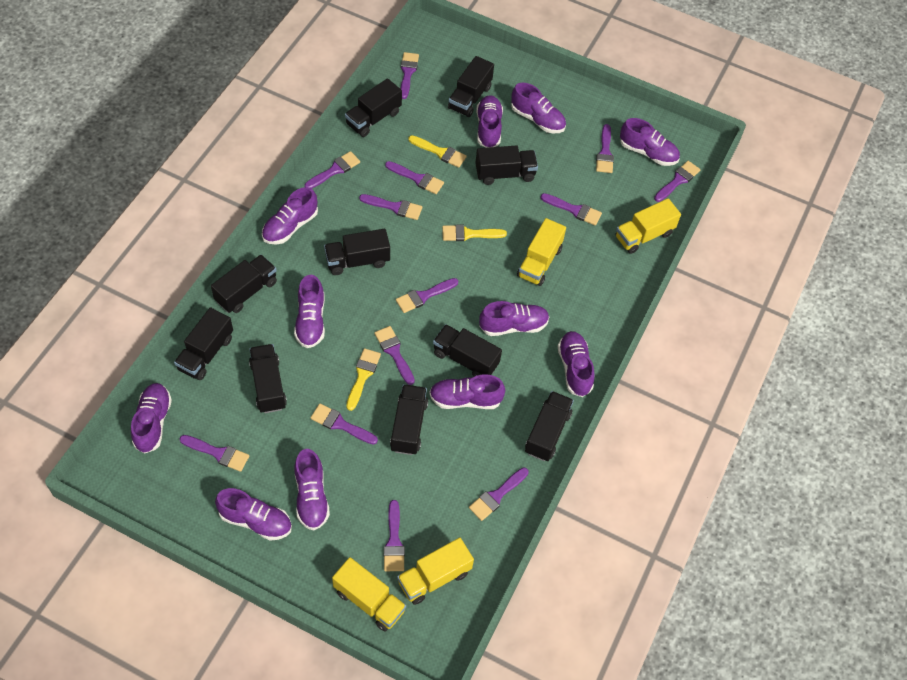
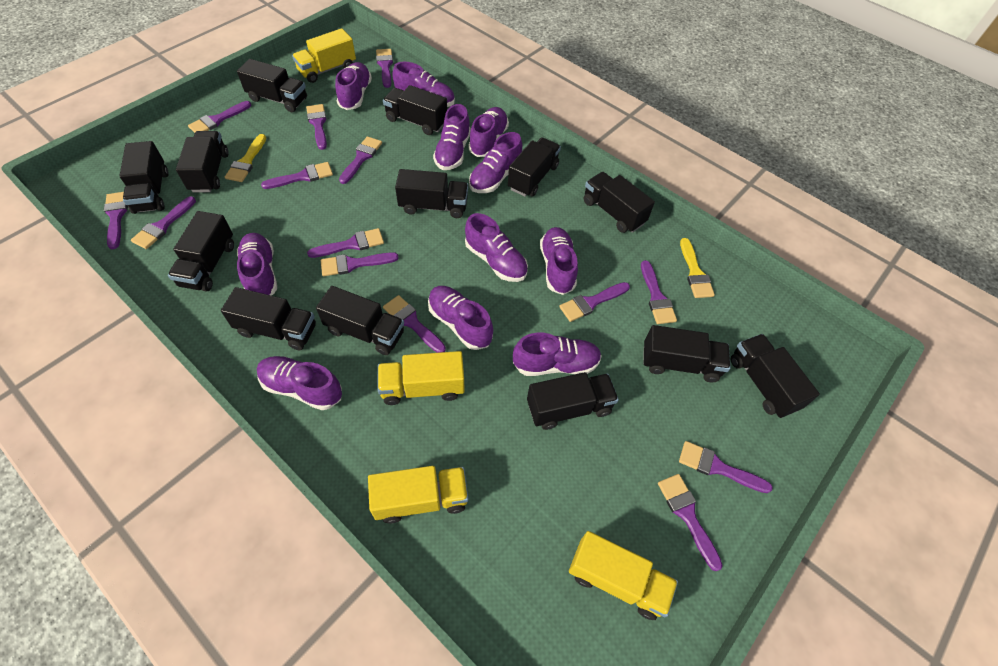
black truck: [174,307,233,380] [211,255,277,313] [249,344,287,413] [324,229,390,275] [345,78,402,137] [390,384,428,455] [433,324,502,377] [448,56,494,117] [476,146,538,185] [525,391,574,461] = 10 -> [119,141,169,214] [168,211,234,291] [176,131,229,193] [221,287,316,350] [237,59,307,112] [316,286,404,355] [383,85,447,135] [395,169,468,218] [508,138,561,197] [527,372,619,430] [584,172,655,233] [643,325,730,383] [731,334,820,418] = 13
purple brush: [179,435,249,472] [305,151,360,189] [310,404,378,445] [359,194,422,220] [374,326,415,385] [384,500,405,571] [385,161,444,194] [396,278,458,313] [400,52,419,99] [469,467,529,521] [540,193,602,225] [596,124,614,173] [654,161,700,202] = 13 -> [104,192,128,249] [131,196,196,249] [188,101,251,133] [261,162,333,189] [306,104,327,150] [307,228,384,258] [321,252,399,276] [339,136,382,184] [376,49,393,88] [383,295,446,353] [559,282,630,322] [641,260,677,324] [658,474,723,571] [679,441,773,493] = 14
yellow brush: [346,348,381,411] [408,135,467,168] [442,225,507,241] = 3 -> [225,134,266,182] [680,238,715,298] = 2

